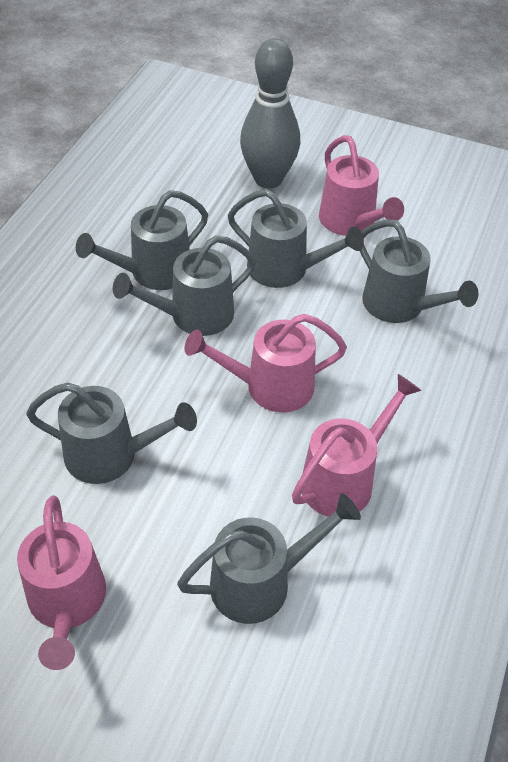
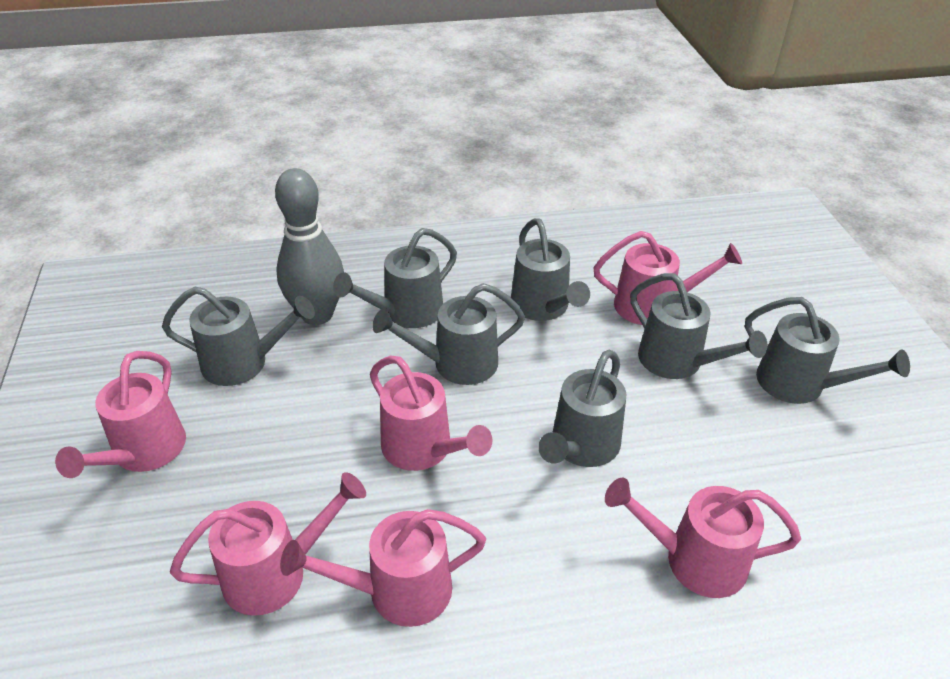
grey watering can: [26,382,197,484] [76,190,208,290] [113,235,256,336] [177,493,361,624] [228,189,364,288] [360,219,478,323] = 6 -> [162,287,315,386] [333,228,457,328] [372,283,525,385] [511,218,590,321] [538,349,626,467] [630,273,768,379] [745,297,910,404] = 7
pink watering can: [17,495,106,670] [184,314,347,412] [292,374,421,517] [319,135,404,236] = 4 -> [55,351,186,478] [170,472,366,616] [280,509,486,627] [370,355,492,471] [593,231,742,325] [605,478,801,598] = 6

